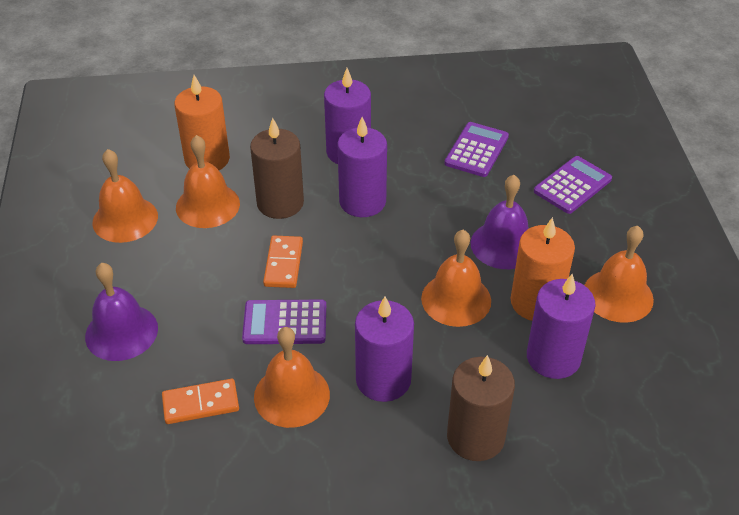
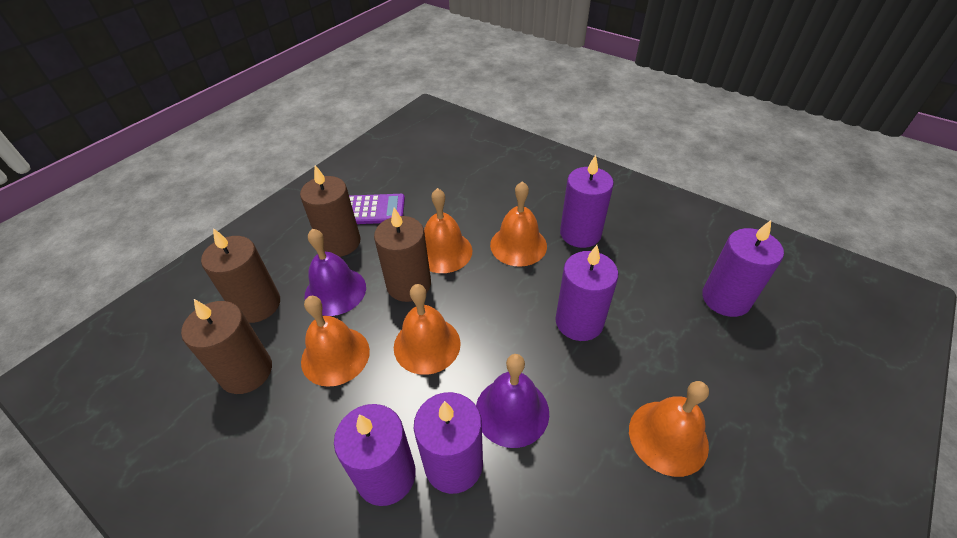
brown candle: [250,118,304,219] [447,355,515,461] = 2 -> [181,299,272,394] [201,228,280,323] [300,165,360,257] [374,207,431,302] = 4
orange candle: [174,75,230,170] [511,217,575,321] = 2 -> none = 0
orange domino: [162,379,239,424] [263,236,303,288] = 2 -> none = 0
purple calculator: [242,300,326,344] [444,122,509,177] [534,156,612,214] = 3 -> [349,194,405,224] = 1
purple candle: [324,68,371,164] [337,117,387,217] [355,297,414,402] [527,274,596,379] = 4 -> [334,404,416,506] [414,392,483,494] [555,245,618,341] [560,154,614,248] [702,220,784,317] = 5

